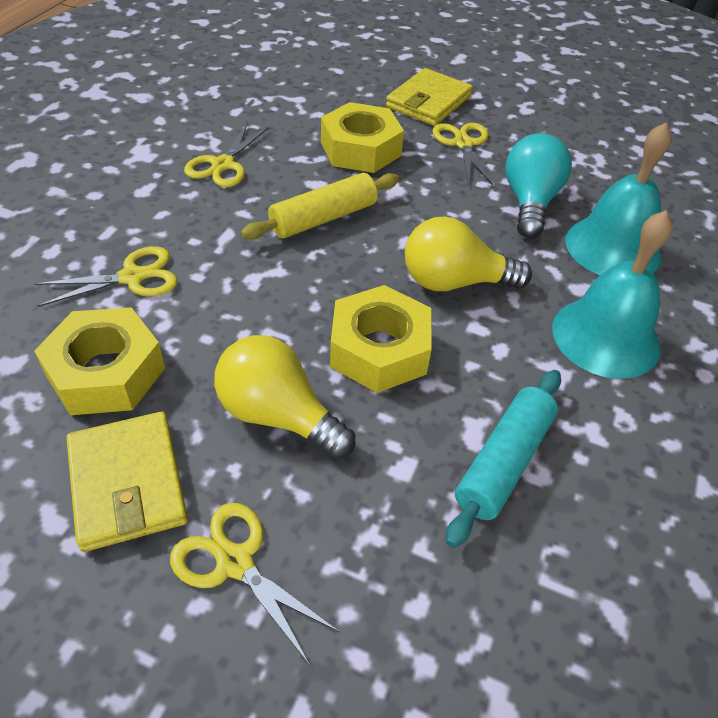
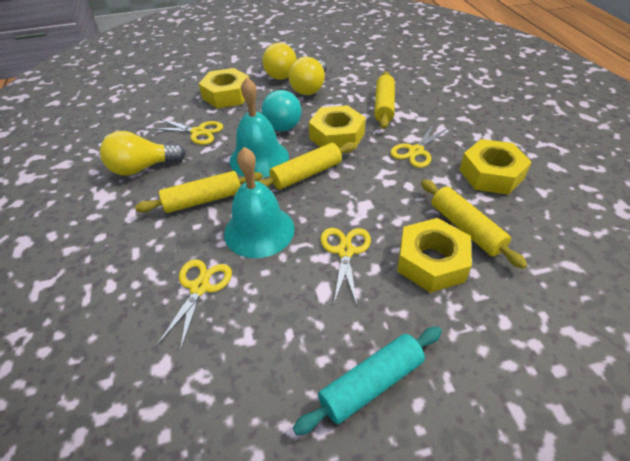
yellow light bulb: [214,335,355,459] [405,216,532,291] = 2 -> [100,131,186,176] [262,43,297,80] [289,57,327,95] = 3
yellow nut: [34,307,165,415] [321,102,404,173] [330,285,432,393] = 3 -> [199,68,249,108] [309,105,366,150] [397,218,472,293] [459,139,532,195] = 4
yellow rolling pin: [241,173,399,239] = 1 -> [135,171,263,213] [258,142,356,190] [374,71,395,129] [421,179,527,269] = 4
yellow wallet: [66,411,188,552] [386,68,473,126] = 2 -> none = 0

